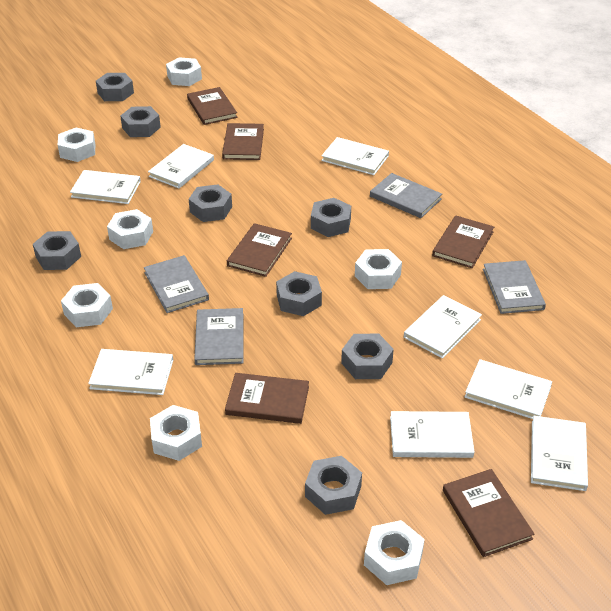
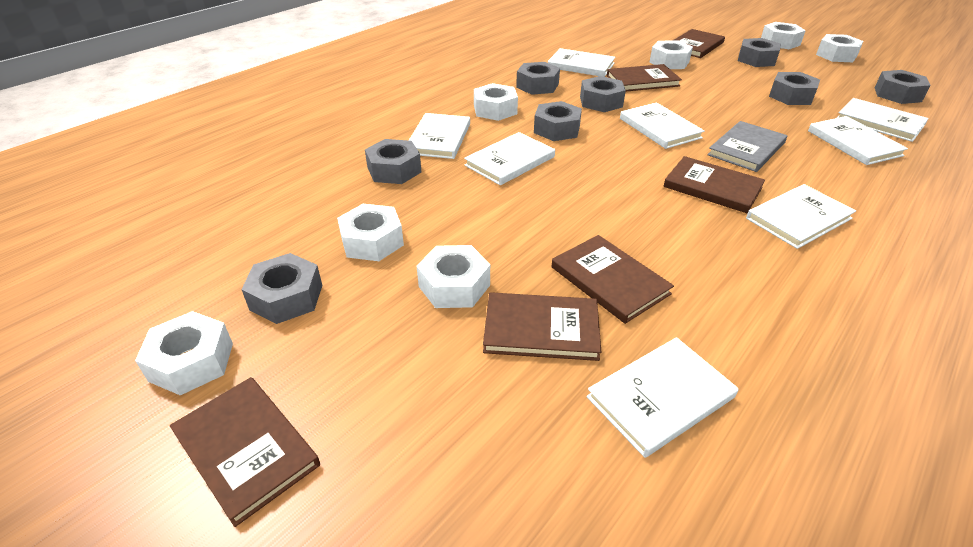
grey book: [144,255,209,313] [194,308,244,365] [370,173,442,218] [483,260,546,314] = 4 -> [707,121,787,172] = 1

